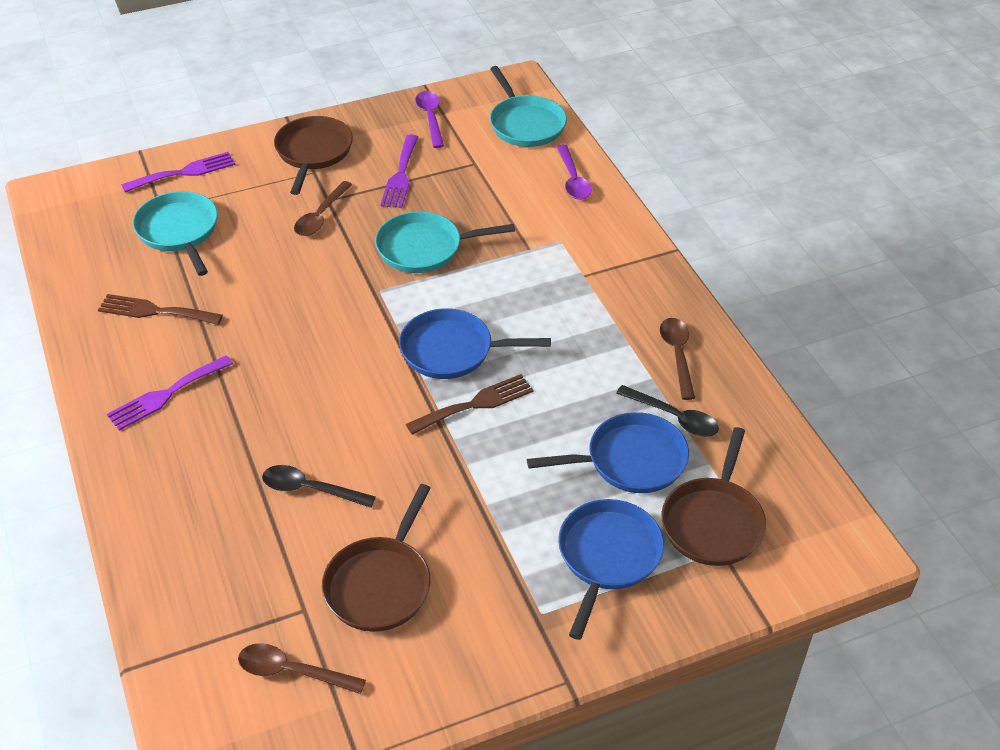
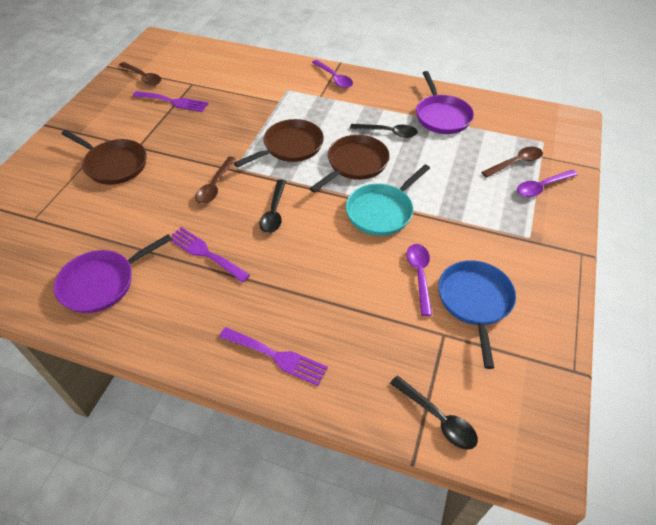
black spoon: [262,465,376,508] [616,385,719,437] = 2 -> [259,180,286,233] [350,124,418,138] [390,375,478,450] = 3
blue pan: [399,308,551,379] [527,412,689,493] [558,499,664,640] = 3 -> [438,260,516,369] = 1
brown fork: [98,294,223,325] [406,374,534,435] = 2 -> none = 0
purple pan: none = 0 -> [54,234,172,313] [416,71,474,134] = 2
purple spoon: [415,91,444,148] [556,144,592,200] = 2 -> [312,60,353,88] [407,244,432,316] [517,170,578,197] = 3
turquoise pan: [133,191,218,276] [375,211,515,273] [490,66,567,147] = 3 -> [346,164,430,236] = 1

